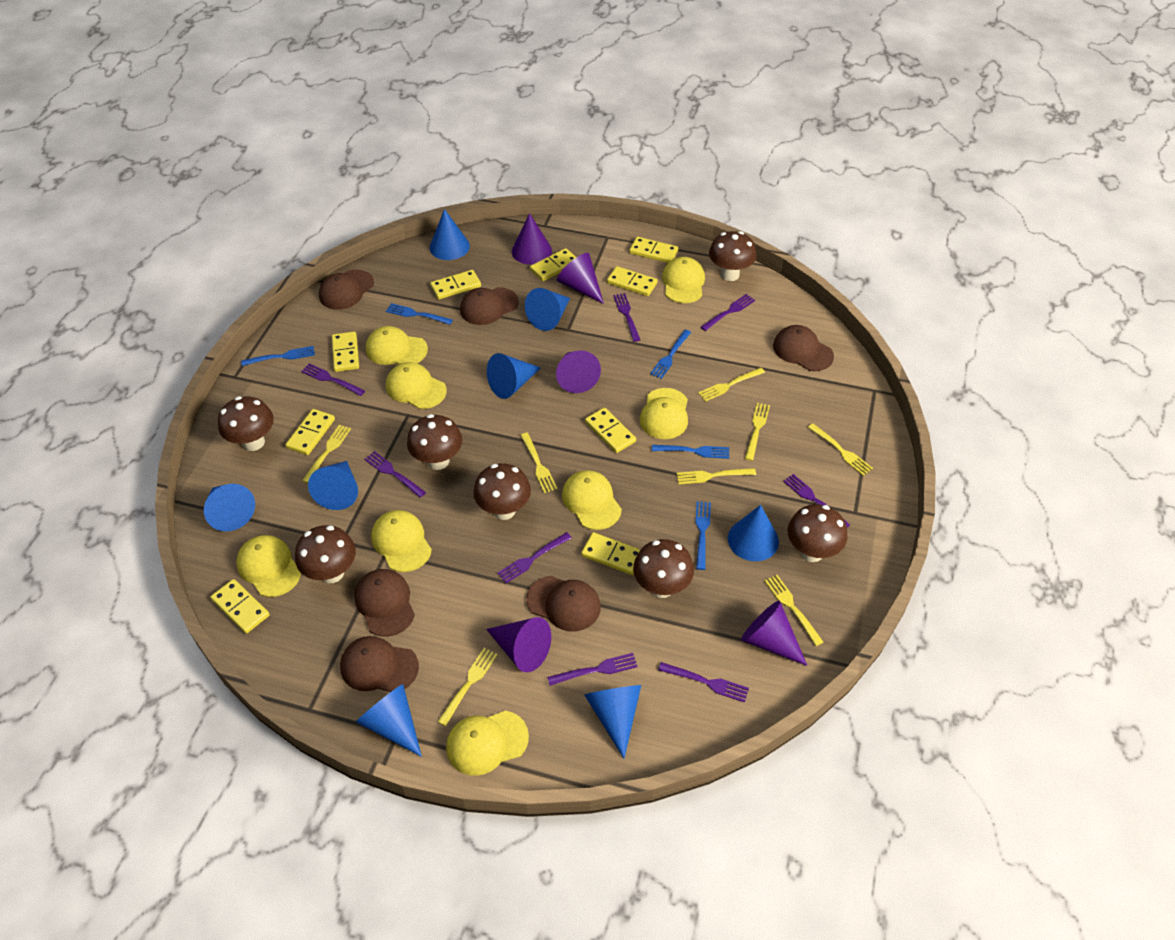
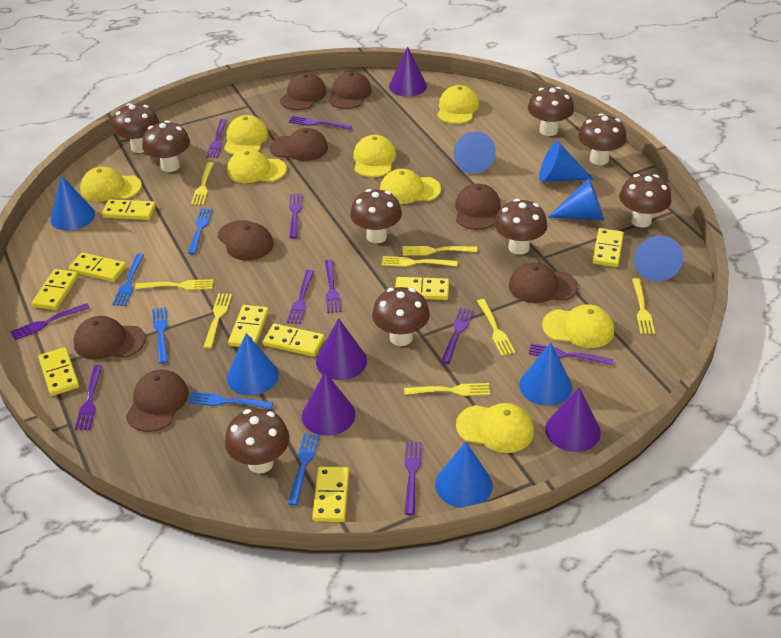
brown cap: [319,270,374,310] [340,636,419,692] [354,569,415,637] [460,287,519,325] [526,576,601,632] [773,325,834,371] = 6 -> [73,316,146,360] [126,370,189,432] [217,220,274,261] [270,128,328,161] [280,73,327,110] [328,71,372,109] [455,184,501,230] [509,262,578,303] = 8
brown mushroom: [218,396,274,451] [295,525,356,583] [407,414,462,470] [473,463,531,520] [633,539,694,598] [709,231,756,281] [787,504,847,562] = 7 -> [112,103,159,153] [142,120,190,172] [225,408,290,473] [350,189,402,243] [372,287,430,346] [494,199,548,255] [528,87,574,136] [578,113,627,165] [619,174,671,228] = 9
purple cone: [486,617,551,672] [512,213,552,265] [556,350,601,393] [557,253,604,304] [741,601,808,666] = 5 -> [302,372,356,436] [316,318,367,380] [389,47,427,97] [545,387,601,452] = 4
purple fork: [301,363,365,396] [364,451,426,498] [497,532,572,583] [547,653,638,686] [613,293,640,342] [658,662,749,702] [701,294,755,331] [783,474,850,528] = 8 -> [10,303,90,340] [75,365,102,430] [206,119,227,158] [287,270,314,324] [289,116,352,130] [289,194,303,239] [325,260,341,313] [404,441,422,515] [441,307,474,364] [528,343,613,366] = 10

